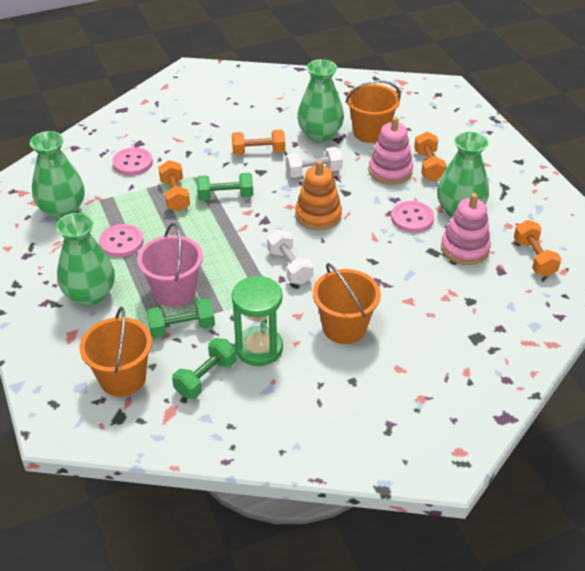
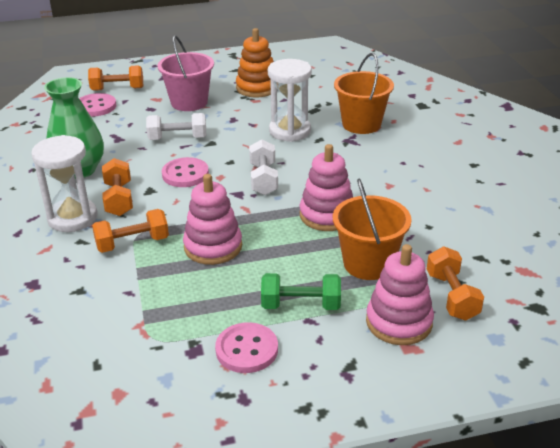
green dumbbell: [147,298,215,338] [172,338,236,399] [197,173,253,201] = 3 -> [261,273,341,310] = 1
green hourglass: [232,276,283,366] = 1 -> none = 0
green vase: [30,131,85,220] [56,213,115,306] [297,59,344,143] [437,132,489,218] = 4 -> [44,77,104,179] = 1
orange bucket: [79,307,152,397] [313,263,381,344] [346,80,401,143] = 3 -> [333,179,412,280] [334,53,394,134] = 2
pink stacking toy: [369,117,413,185] [441,193,491,265] = 2 -> [183,174,242,265] [300,144,353,231] [366,244,434,345] = 3
white hourglass: none = 0 -> [31,135,97,232] [268,59,312,142] = 2

